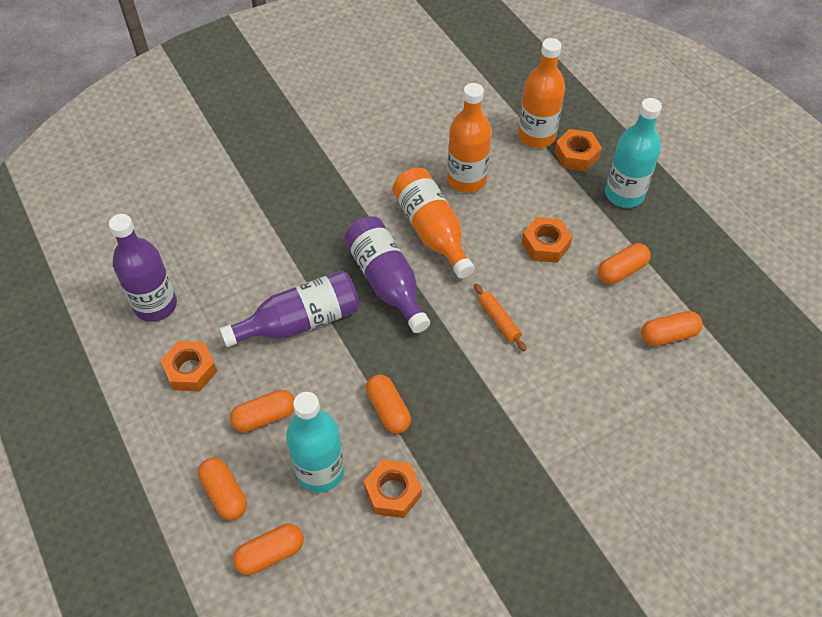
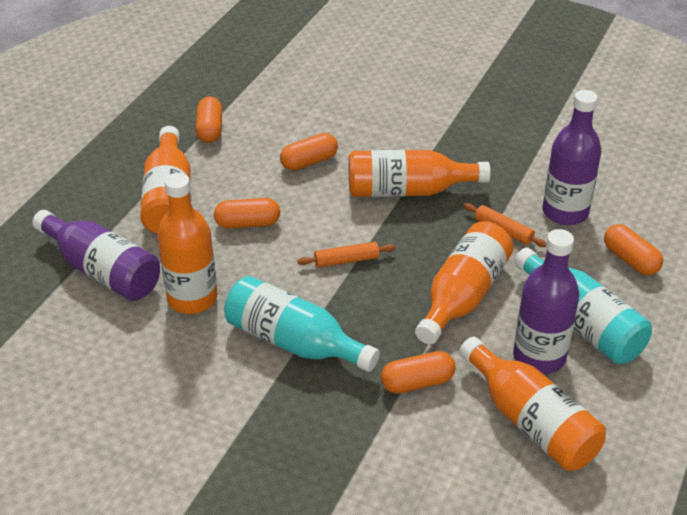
orange bottle: [392,168,475,279] [447,83,492,193] [518,38,565,148] = 3 -> [140,126,190,234] [157,173,217,314] [349,150,490,197] [415,221,514,345] [459,337,606,471] = 5
orange capsule: [198,458,247,520] [230,390,295,432] [233,524,304,575] [366,374,411,434] [598,243,651,284] [641,311,703,346] = 6 -> [196,97,222,143] [214,198,280,229] [280,133,338,171] [381,351,456,394] [604,224,663,275] = 5
orange nut: [161,341,217,391] [364,460,422,518] [522,217,572,263] [554,129,602,171] = 4 -> none = 0
orange rolling pin: [474,284,527,351] = 1 -> [298,242,396,268] [464,203,546,247] = 2

